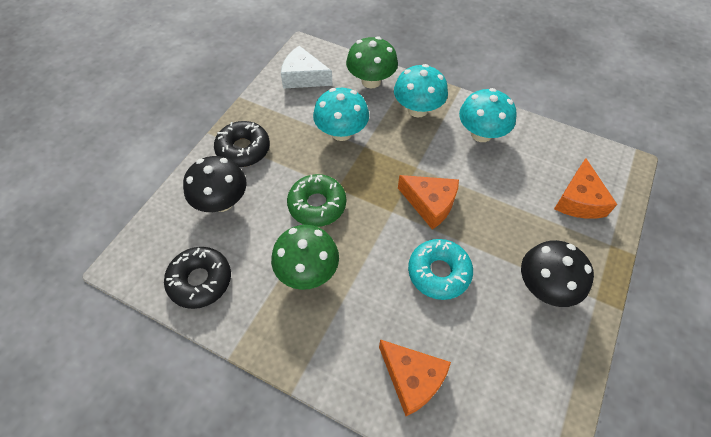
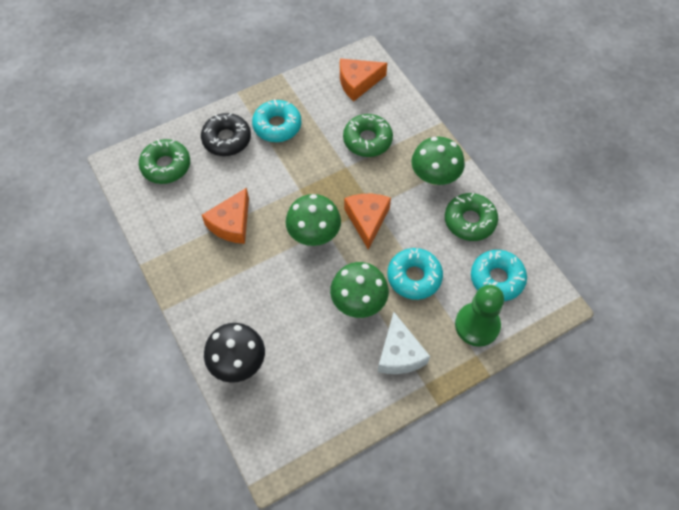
black donut: [164,247,231,309] [214,121,270,167] = 2 -> [201,113,251,156] = 1
black mushroom: [183,156,247,212] [521,240,594,307] = 2 -> [204,323,265,383] = 1
green donut: [287,174,346,227] = 1 -> [139,139,190,184] [343,114,393,157] [445,193,498,241] = 3
green mushroom: [271,225,339,290] [346,36,398,88] = 2 -> [286,194,341,246] [330,262,389,318] [411,137,465,185] = 3
green pawn: none = 0 -> [455,285,504,347] = 1
turquoise donut: [408,239,473,300] = 1 -> [252,99,301,142] [387,248,443,300] [471,250,527,301] = 3
turquoise mushroom: [313,88,369,141] [394,64,448,117] [459,88,517,142] = 3 -> none = 0

